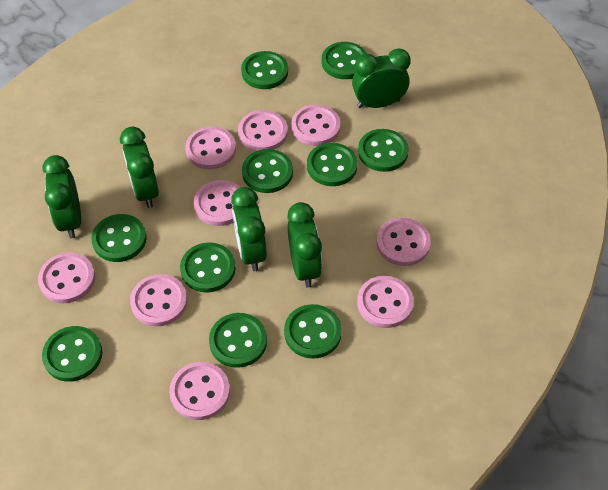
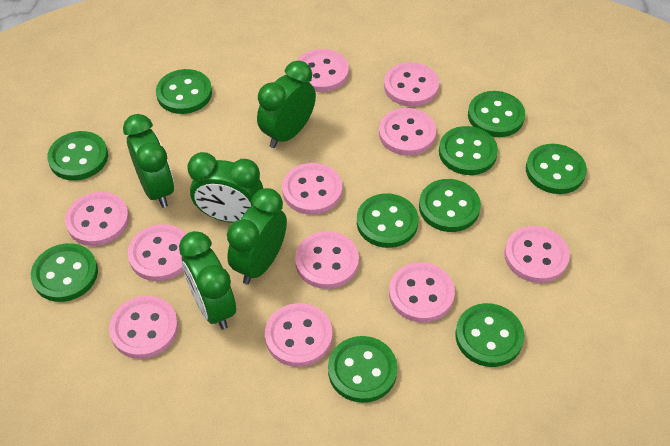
pink button: [38,253,95,303] [130,274,187,326] [169,362,230,420] [185,127,236,169] [194,180,240,226] [238,110,288,151] [291,105,341,146] [357,276,414,328] [376,218,431,266] = 9 -> [65,192,129,246] [109,296,178,359] [128,224,186,281] [265,303,332,367] [282,163,342,215] [295,231,359,289] [297,49,349,92] [379,108,436,156] [384,62,439,107] [389,262,455,323] [504,226,570,283] = 11

